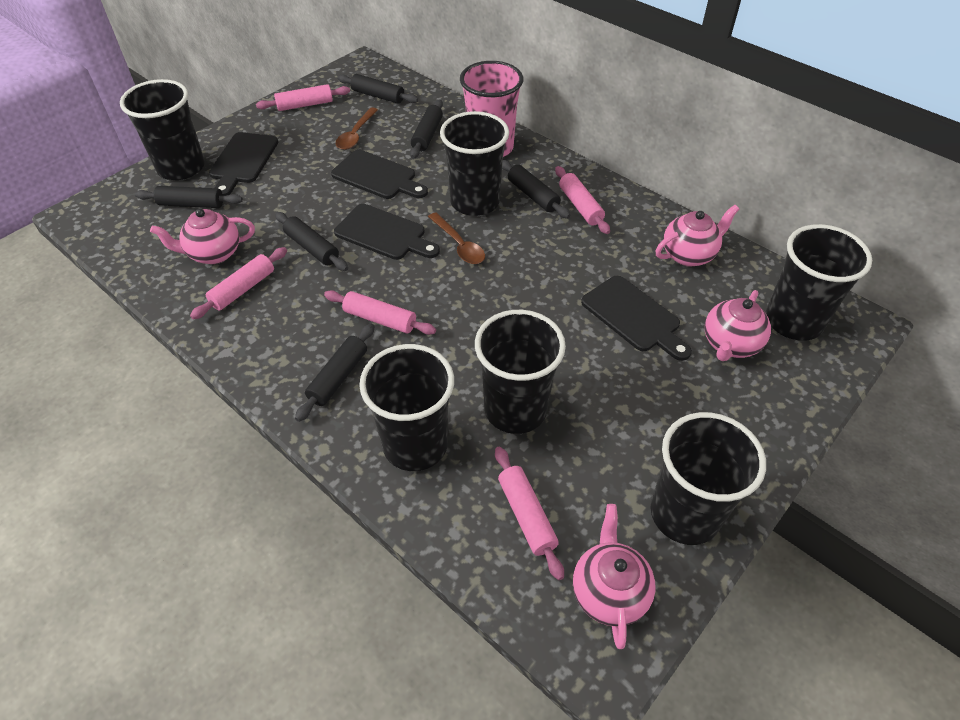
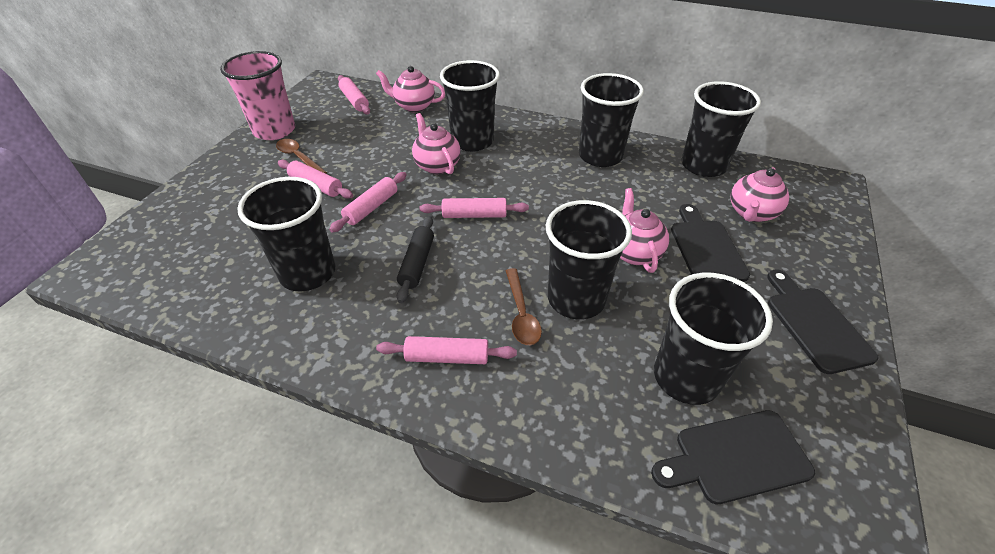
black cutting board: [209,132,278,196] [331,150,428,199] [334,204,440,260] [581,276,692,361] = 4 -> [651,410,815,504] [671,204,750,282] [767,270,879,374] = 3
black rolling pin: [135,186,243,208] [275,212,348,271] [295,324,375,422] [337,74,418,104] [410,99,443,159] [502,160,570,218] = 6 -> [397,216,434,303] = 1

